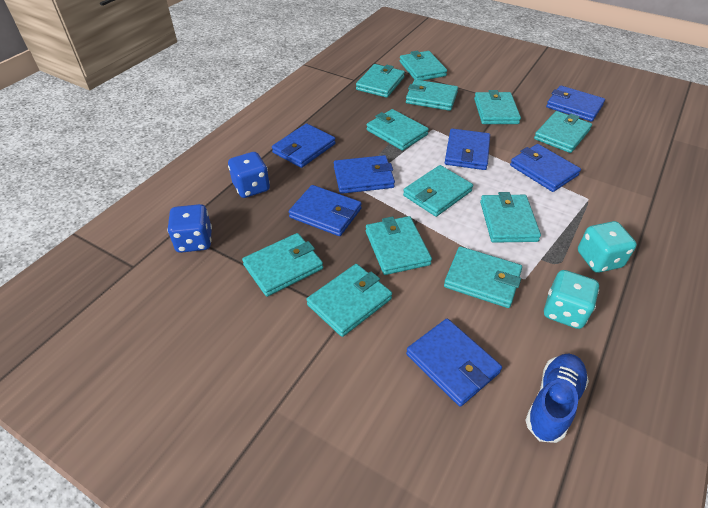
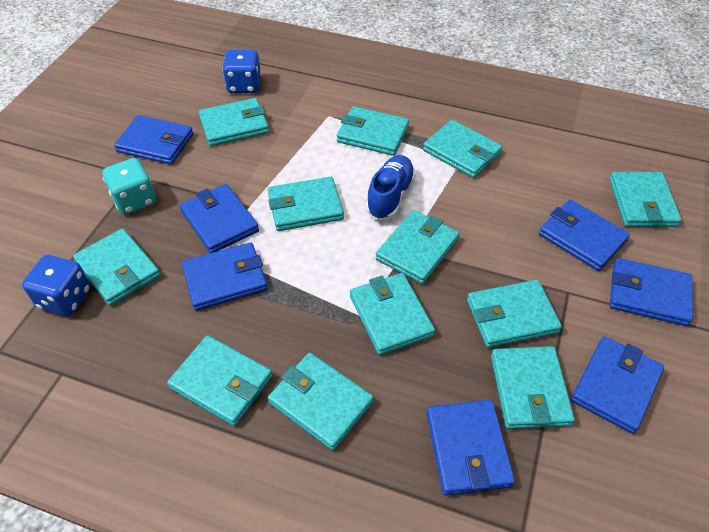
turquoise dice: [544,270,599,329] [578,221,637,273] = 2 -> [102,158,156,215] = 1

